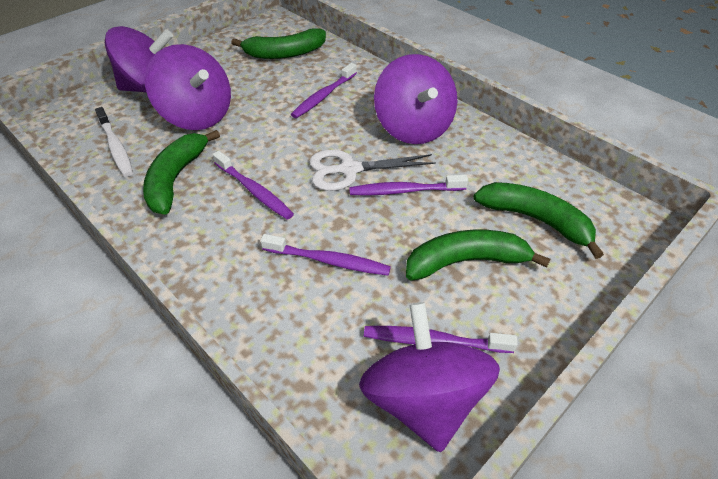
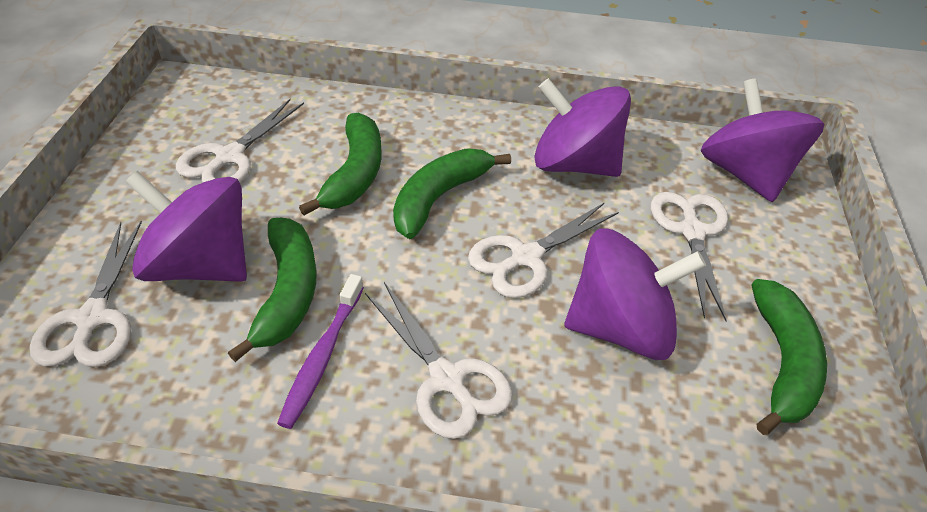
purple toothbrush: [212,151,294,220] [260,234,391,276] [291,63,357,118] [349,175,468,196] [364,326,518,353] = 5 -> [277,274,364,429] = 1
white scissors: [309,150,436,191] = 1 -> [30,221,142,367] [176,99,304,183] [365,282,513,439] [468,202,619,298] [651,192,728,321] = 5
white toothbrush: [95,107,133,177] = 1 -> none = 0

